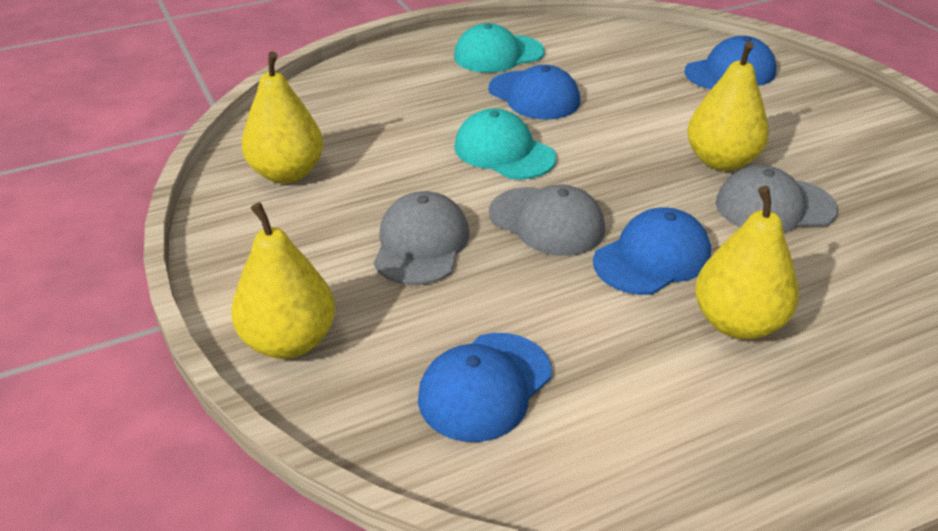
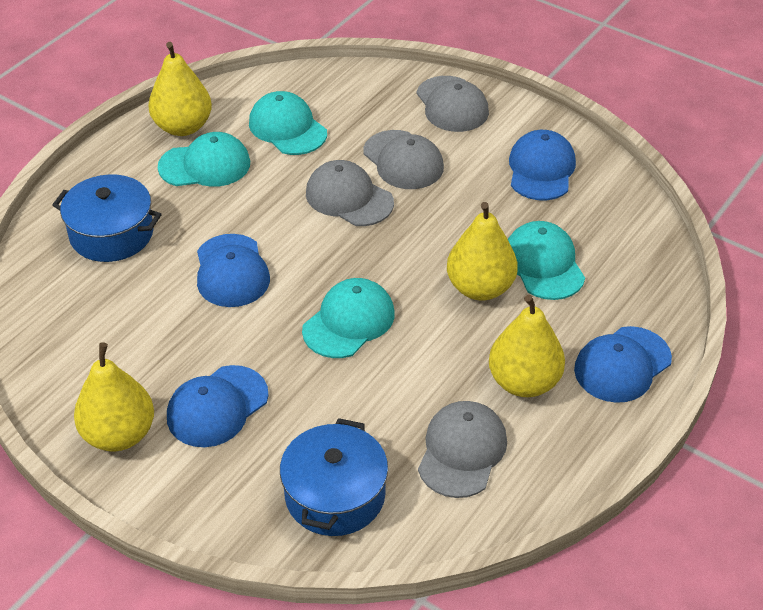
blue pot: none = 0 -> [52,174,162,262] [280,418,388,536] = 2
grey cap: [374,191,469,285] [489,185,605,256] [716,165,838,233] = 3 -> [306,160,394,226] [363,130,444,189] [417,76,489,132] [418,401,507,498] = 4
turquoise cap: [454,23,544,73] [454,108,556,180] = 2 -> [158,132,250,187] [249,91,327,155] [302,278,395,358] [508,221,585,300] = 4

